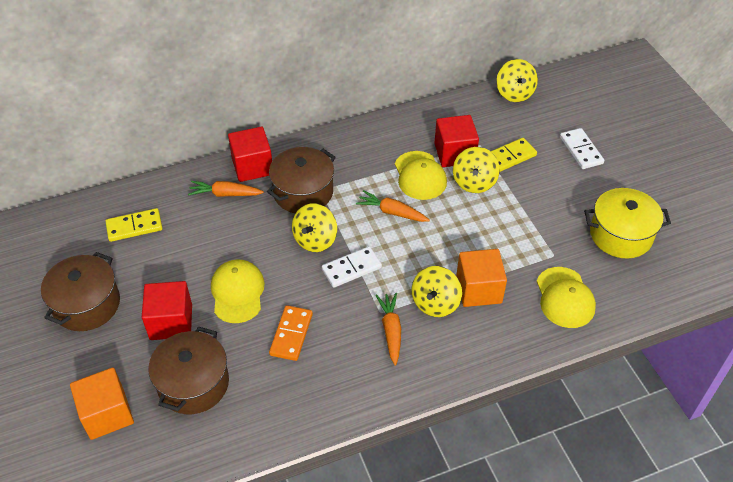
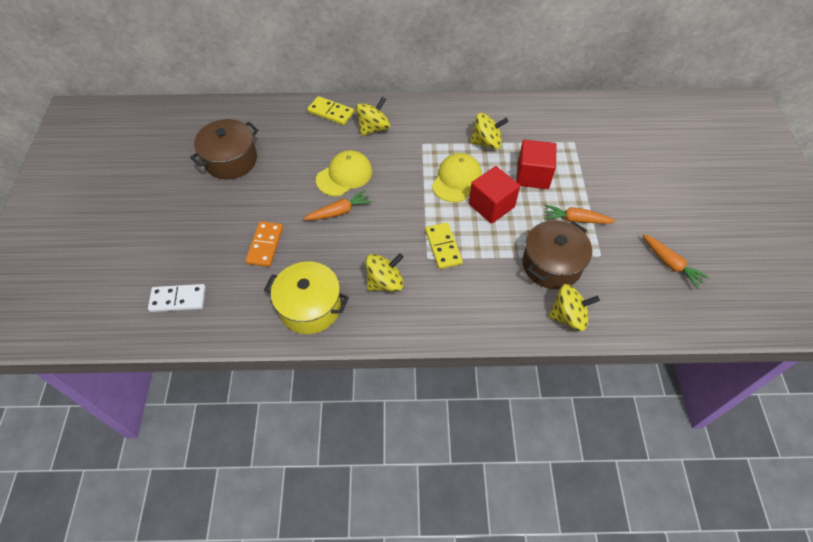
brown pot: [41,252,120,331] [148,327,229,414] [267,147,336,213] = 3 -> [190,119,258,179] [522,220,592,289] = 2
orange cube: [70,368,134,440] [456,249,507,307] = 2 -> none = 0
red cube: [142,281,192,340] [228,127,272,182] [434,115,479,167] = 3 -> [469,166,520,224] [516,140,557,189] = 2
white domino: [322,246,382,288] [560,128,604,169] = 2 -> [148,284,206,312] = 1
yellow cap: [211,260,265,323] [395,151,447,200] [536,267,596,328] = 3 -> [316,150,372,196] [432,153,482,202] = 2

